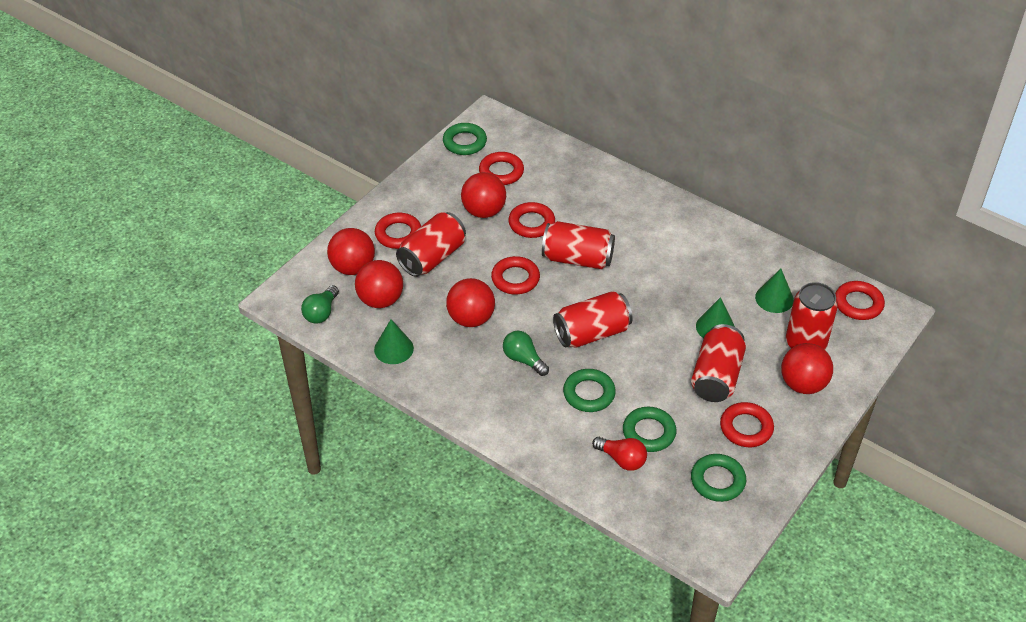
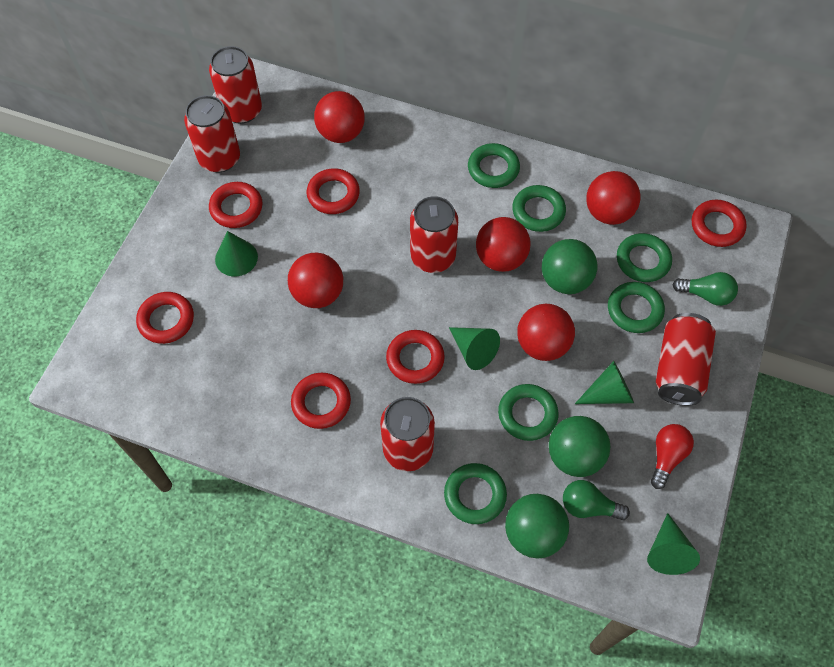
green ball: none = 0 -> [505,494,569,558] [542,239,598,294] [549,416,610,477] = 3
green cone: [374,319,414,364] [696,297,735,338] [755,269,794,313] = 3 -> [215,231,258,276] [449,327,500,370] [575,361,634,404] [647,513,700,575] = 4
green ring: [443,123,487,155] [563,369,616,412] [623,407,676,452] [691,454,746,502] = 4 -> [444,463,507,524] [468,143,520,188] [498,384,559,441] [512,185,566,232] [608,282,665,333] [617,233,672,282] = 6

